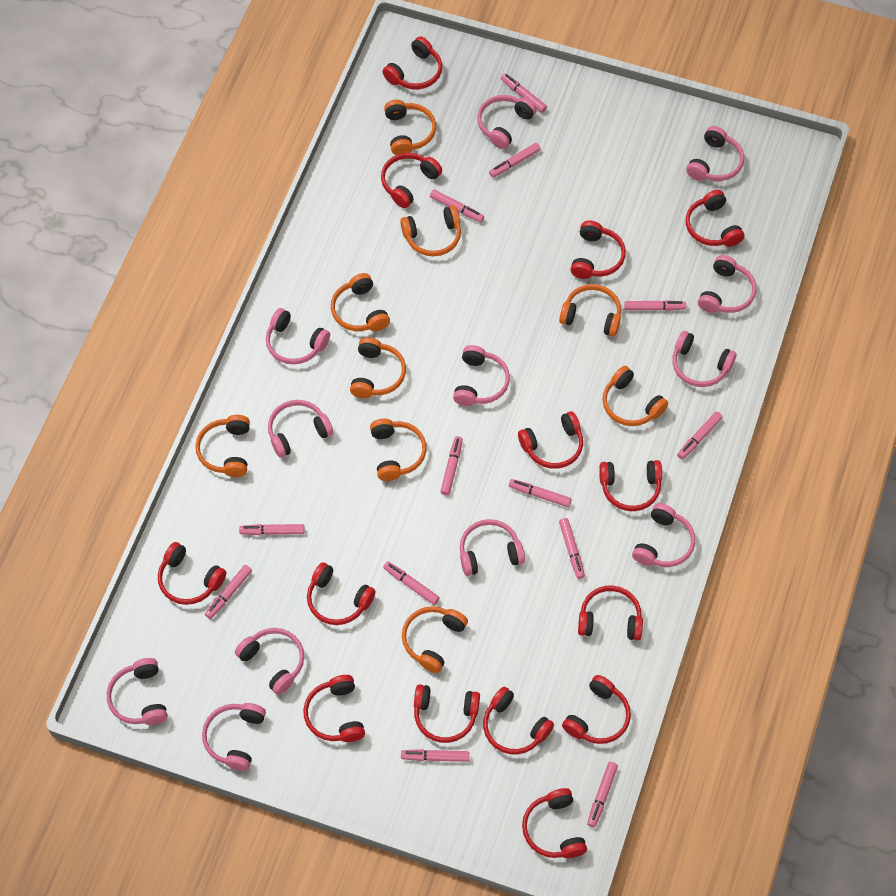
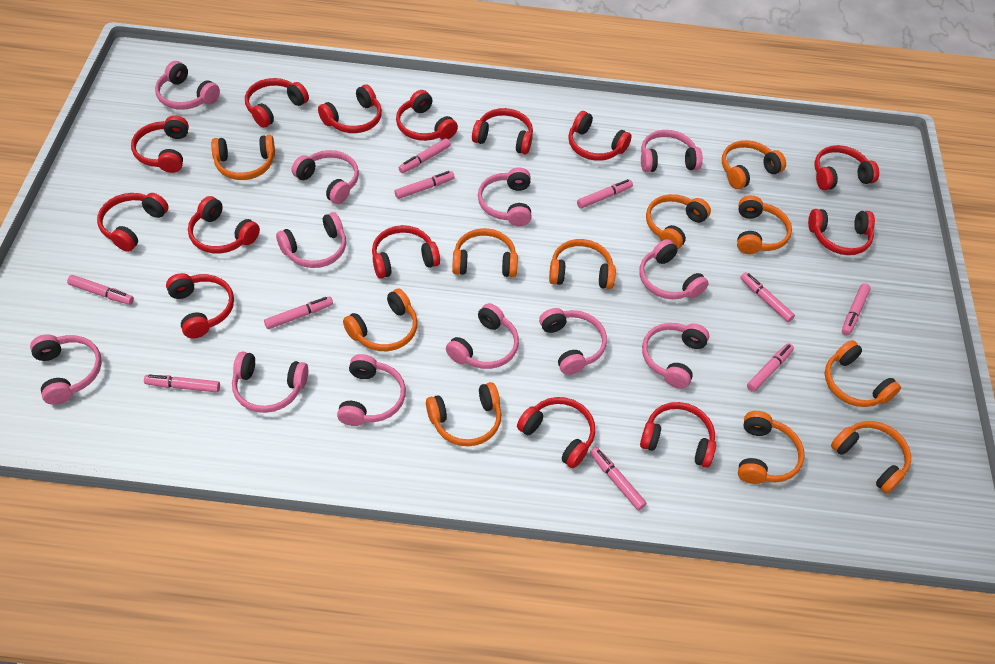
orange headphones: [195,415,250,477] [331,273,390,331] [350,337,406,398] [370,419,427,481] [384,100,436,155] [400,206,461,256] [402,606,468,673] [559,284,621,337] [602,366,668,426] = 9 -> [211,135,275,180] [343,289,418,351] [426,382,502,446] [452,228,518,277] [549,239,616,289] [646,194,711,249] [722,140,786,189] [737,195,792,254] [738,411,805,484] [825,340,901,407] [831,421,911,494] = 11
pink marker: [205,565,252,619] [239,524,305,535] [383,561,440,605] [401,749,469,762] [430,189,484,222] [440,436,463,495] [489,143,541,178] [501,73,547,113] [509,479,571,507] [559,518,585,579] [587,762,618,827] [624,300,686,311] [677,412,723,459] = 13 -> [67,275,134,305] [144,374,220,393] [264,296,333,329] [395,171,455,199] [399,138,451,173] [577,179,633,209] [590,447,647,510] [740,272,795,322] [747,343,794,392] [842,283,871,335] = 10

